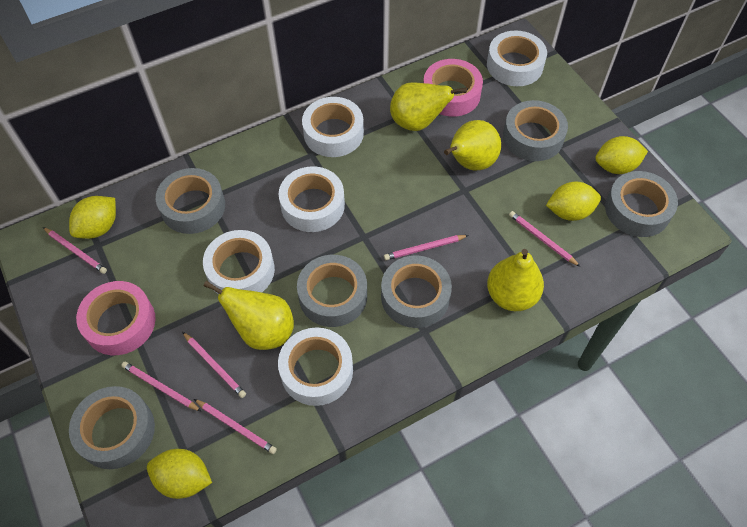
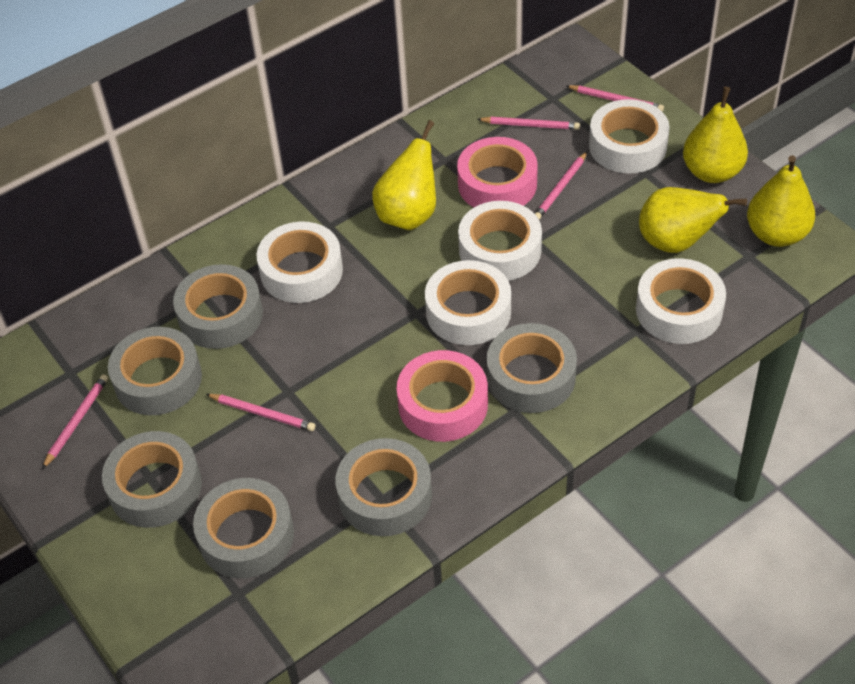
pink pencil: [43,227,107,274] [121,361,202,412] [183,332,246,398] [194,399,277,454] [384,235,469,260] [509,211,580,267] = 6 -> [42,374,108,469] [206,394,315,431] [477,117,580,130] [535,152,587,220] [566,85,664,112] = 5
yellow lemon: [69,196,116,239] [147,449,212,499] [546,181,601,221] [595,136,648,174] = 4 -> none = 0

